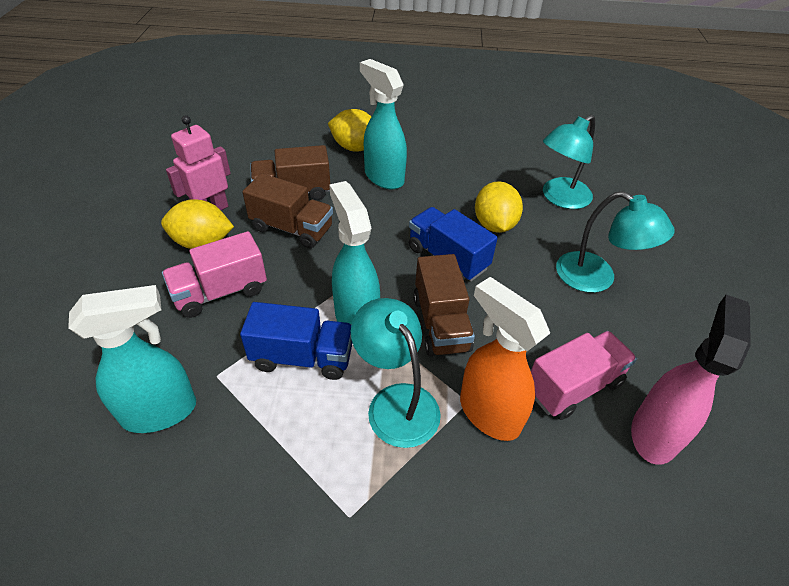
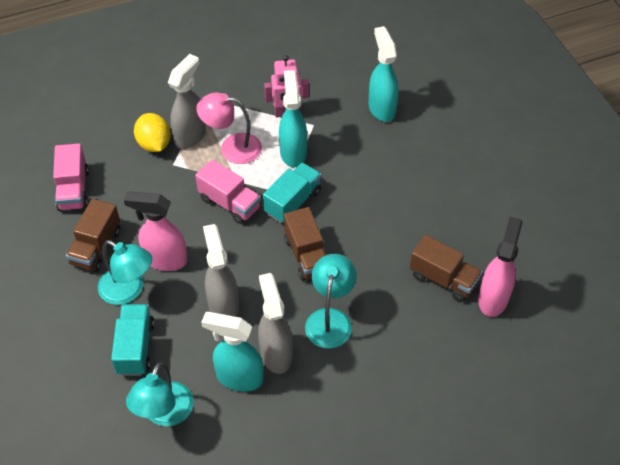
blue truck: [240,302,352,380] [409,207,498,281] = 2 -> none = 0
grey spray bottle: none = 0 -> [168,54,206,149] [203,224,239,317] [258,273,293,374] = 3
orange spray bottle: [460,277,550,441] = 1 -> none = 0
pink lamp: none = 0 -> [196,92,262,164] = 1
pink spray bottle: [631,295,751,465] = 1 -> [124,191,187,271] [478,217,522,317] = 2
turquoise truck: none = 0 -> [111,304,154,376] [263,163,321,223] = 2
yellow lemon: [161,199,234,249] [328,109,371,152] [475,181,523,233] = 3 -> [134,113,170,152] = 1

